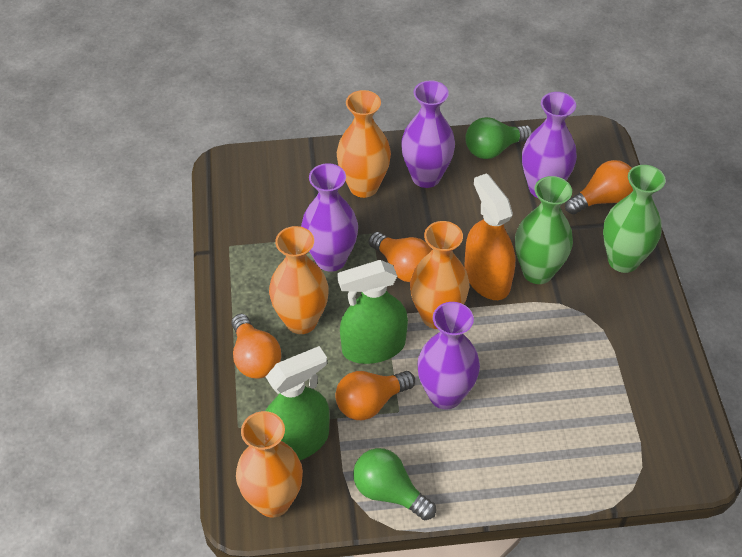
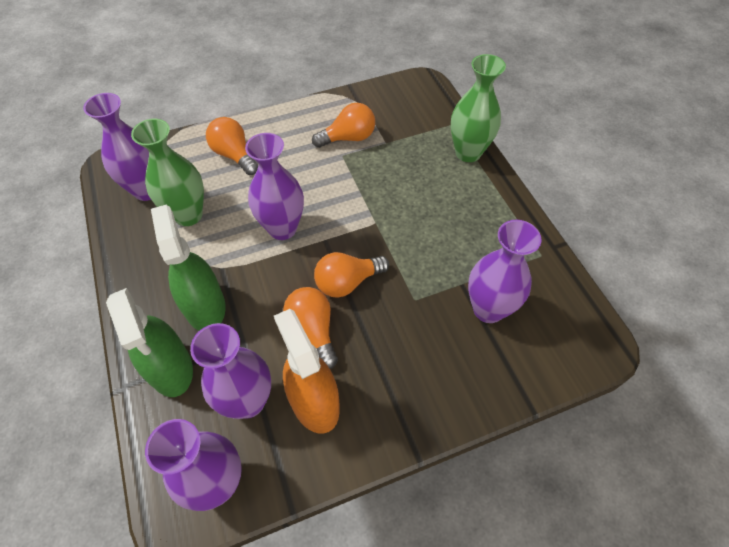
green light bulb: [353,448,436,520] [465,117,533,159] = 2 -> none = 0
orange vase: [236,411,303,517] [269,226,329,334] [337,90,391,198] [410,221,469,329] = 4 -> none = 0
purple vase: [301,163,358,272] [401,80,455,188] [417,302,480,410] [522,92,577,198] = 4 -> [83,93,151,201] [145,419,242,511] [190,323,271,419] [245,133,304,240] [468,220,541,323] = 5

